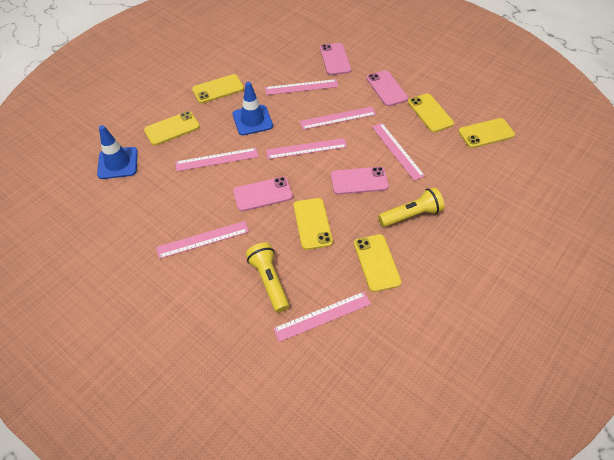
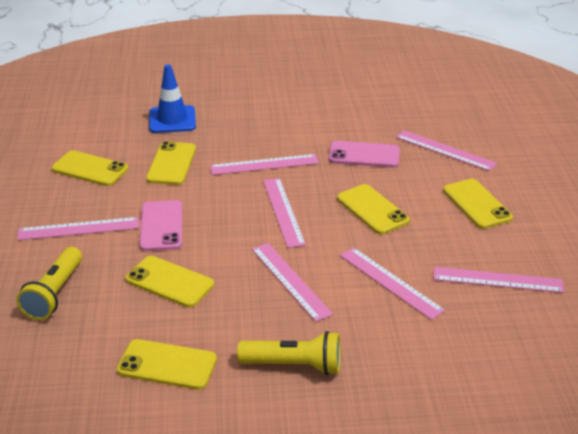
blue traffic cone: [97,125,138,179] [233,82,273,135] = 2 -> [149,64,196,133] = 1
pink phone: [233,177,293,212] [320,43,351,75] [331,167,389,195] [366,70,408,106] = 4 -> [139,200,182,251] [329,141,400,168] = 2

